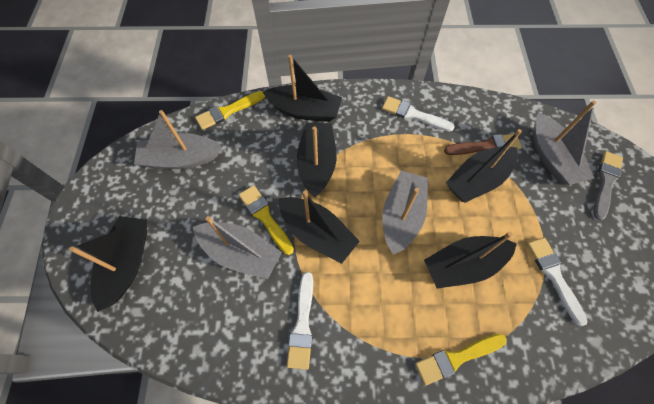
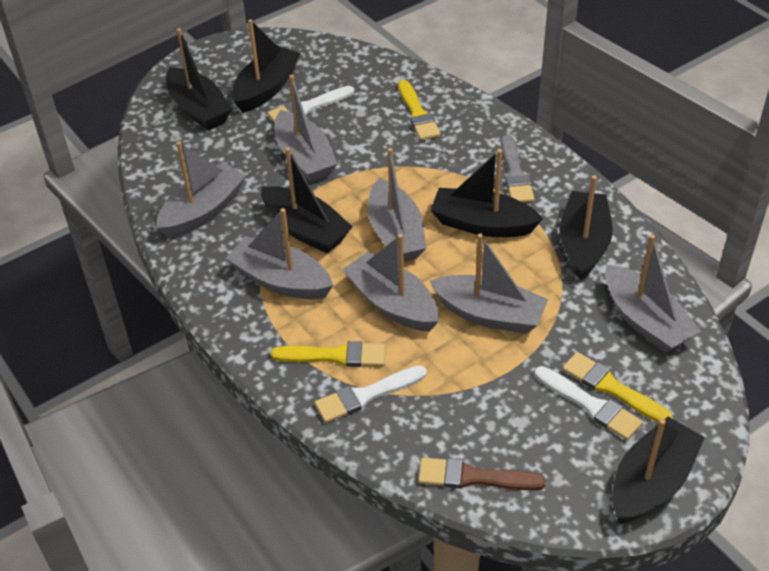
grey boat: [134,110,221,169] [193,216,282,279] [382,170,428,255] [533,101,596,185] = 4 -> [157,141,247,238] [225,208,333,299] [274,75,337,182] [342,234,439,332] [367,148,427,261] [430,234,548,334] [605,235,701,353] = 7

